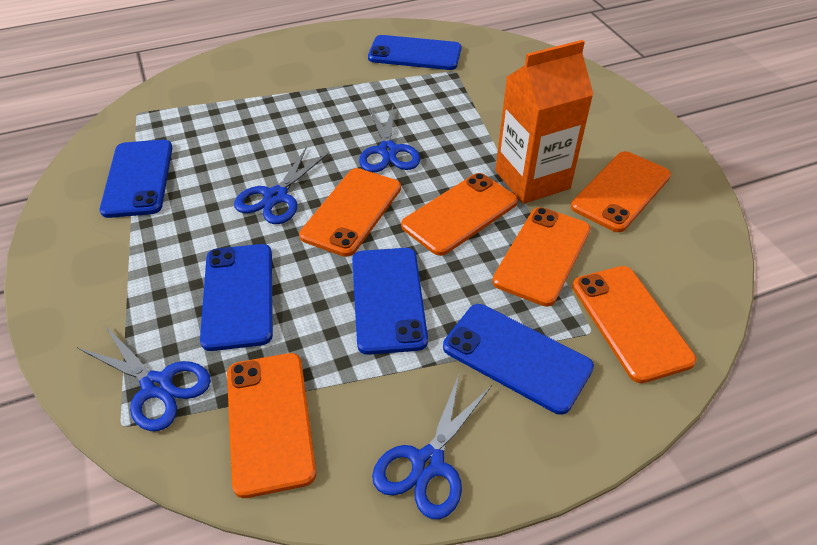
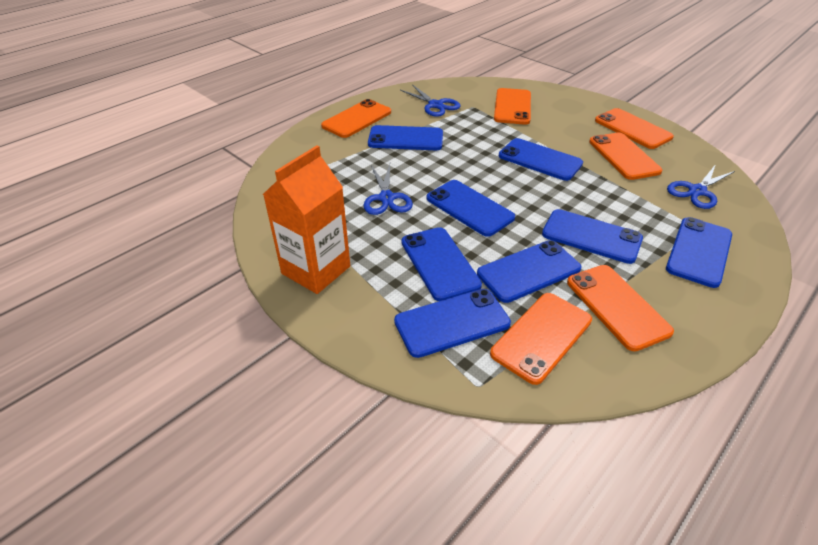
blue phone: [100,140,172,218] [200,244,273,351] [352,248,428,355] [368,35,462,70] [443,304,594,415] = 5 -> [368,125,443,150] [394,289,511,358] [402,227,482,301] [426,180,515,237] [477,240,581,303] [499,138,583,181] [542,209,643,264] [666,217,732,288] = 8
blue scissors: [78,325,211,431] [234,147,329,224] [359,106,420,172] [372,372,492,519] = 4 -> [364,164,413,215] [400,84,461,117] [667,164,735,209] = 3

